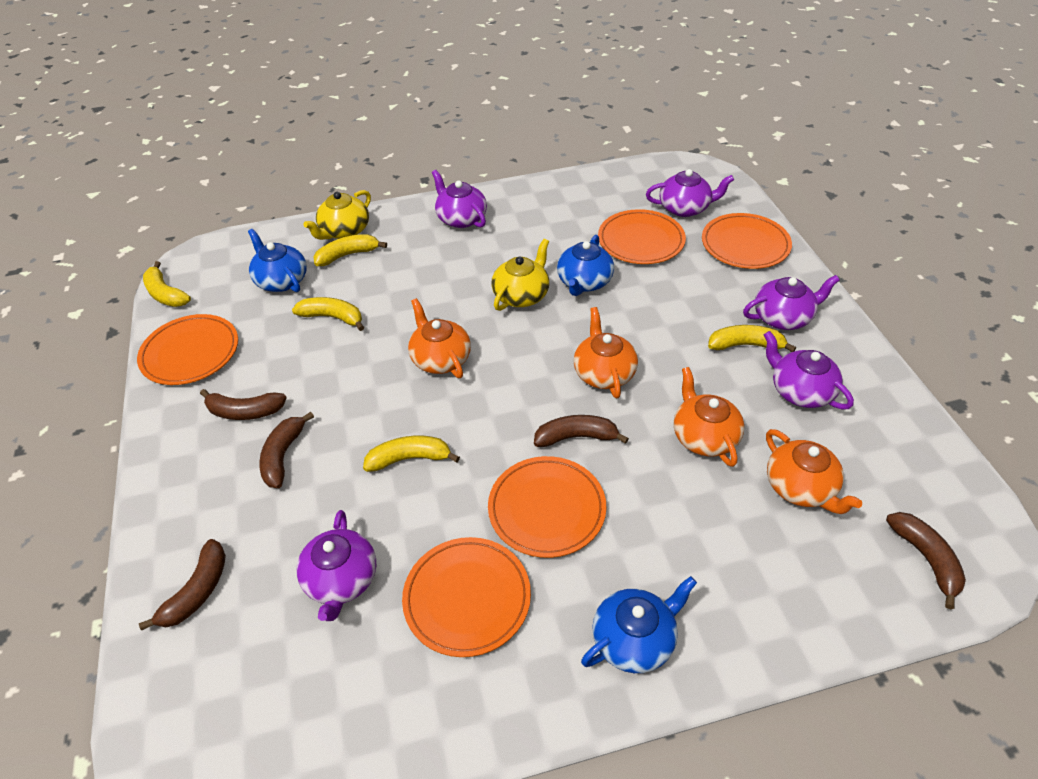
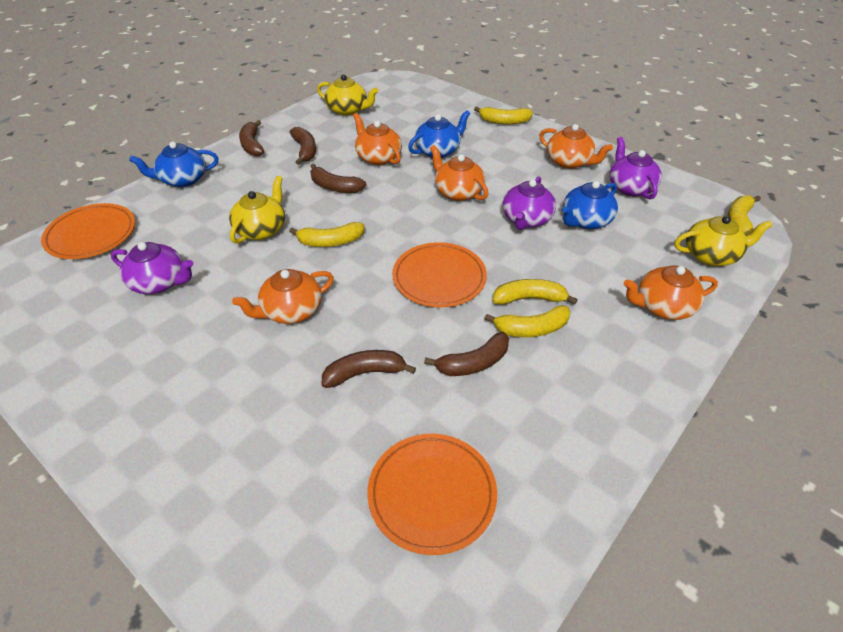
orange plate: [137,314,238,385] [402,537,531,657] [488,456,606,558] [598,209,686,264] [702,213,792,269] = 5 -> [41,203,135,259] [367,434,497,555] [392,242,487,308] = 3
orange teapot: [408,298,471,378] [573,307,638,398] [673,367,745,467] [766,429,862,514] = 4 -> [232,269,334,324] [353,113,402,165] [430,145,488,201] [539,124,613,169] [624,265,718,320] = 5
purple teapot: [296,510,376,621] [432,170,487,228] [646,169,734,217] [743,275,840,330] [764,331,854,410] = 5 -> [111,242,193,294] [502,176,556,230] [609,137,662,199] = 3
yellow teapot: [303,190,371,240] [491,239,549,311] = 2 -> [229,176,285,244] [317,74,378,116] [674,216,773,266] = 3

